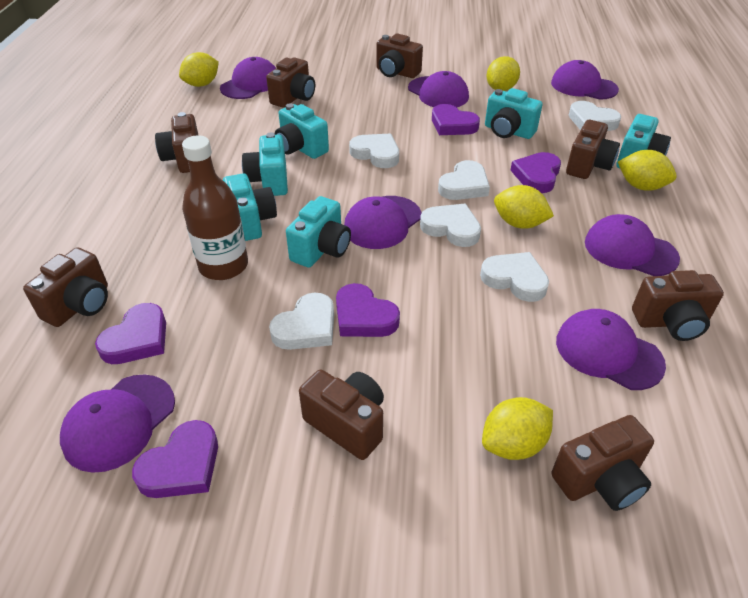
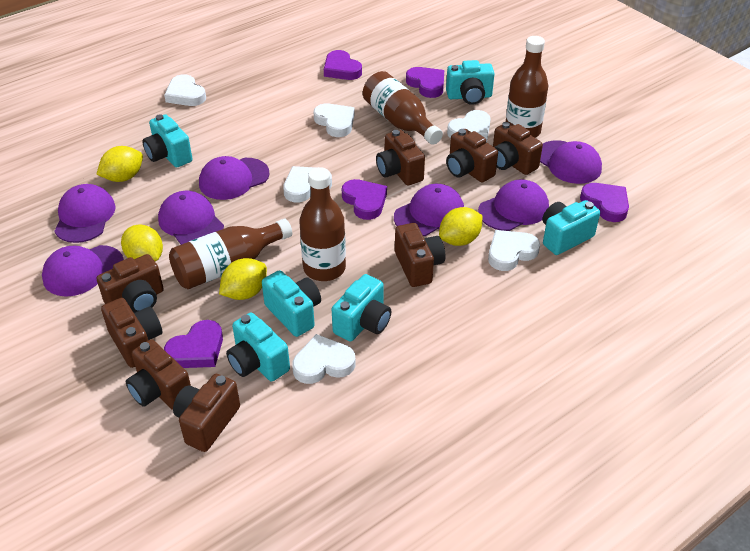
brown bottle: [182,135,248,280] = 1 -> [169,219,292,289] [299,167,346,281] [363,71,443,145] [506,36,548,138] = 4
yellow lemon: [179,52,219,87] [482,397,553,460] [487,56,520,91] [494,185,554,229] [618,150,677,191] = 5 -> [96,146,143,182] [121,224,163,262] [219,258,267,300] [439,207,482,246] = 4

